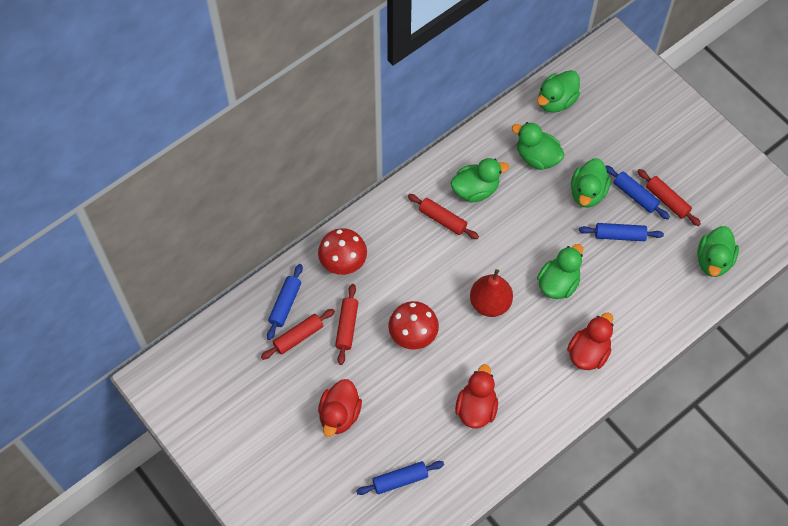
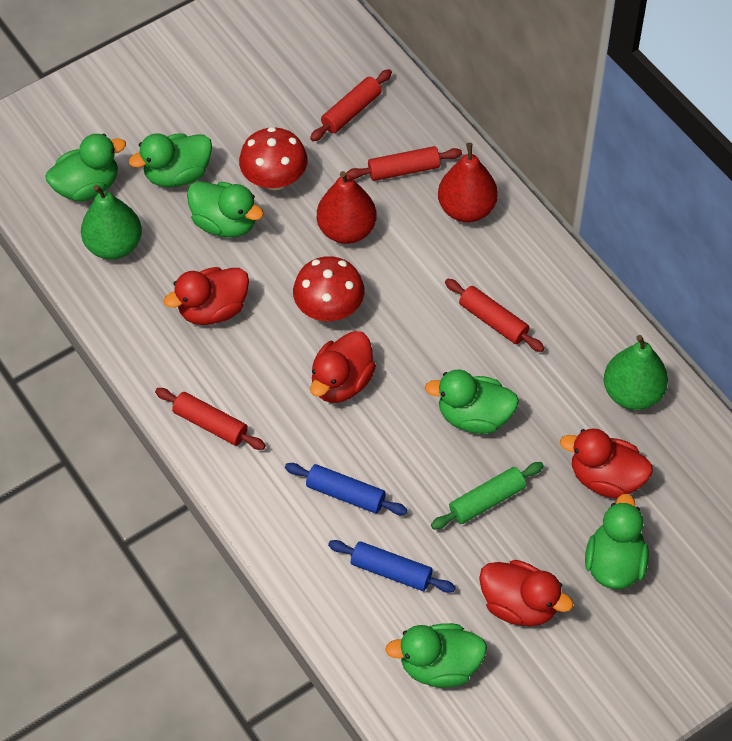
blue rolling pin: [267,264,303,340] [356,461,444,495] [579,223,664,241] [605,165,670,220] = 4 -> [285,463,407,515] [328,540,456,593] = 2
green pear: none = 0 -> [81,185,142,260] [604,335,668,410] = 2
green rolling pin: none = 0 -> [431,462,544,530] = 1
red duck: [318,379,362,437] [455,364,498,428] [567,312,613,370] = 3 -> [164,267,249,325] [310,331,376,403] [479,560,573,626] [560,428,653,498] = 4
red pear: [470,269,513,317] = 1 -> [317,171,377,244] [438,143,498,222] = 2

